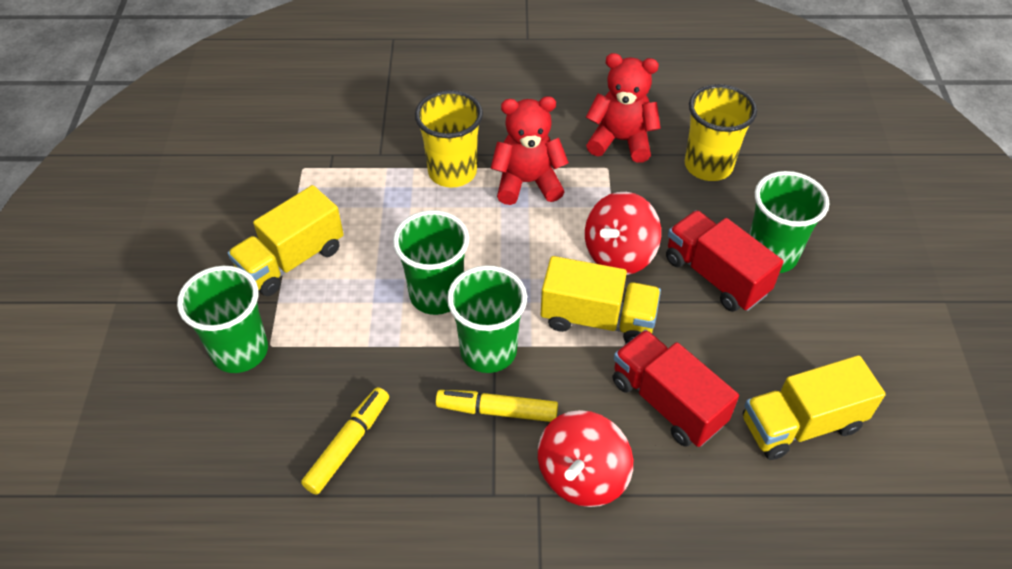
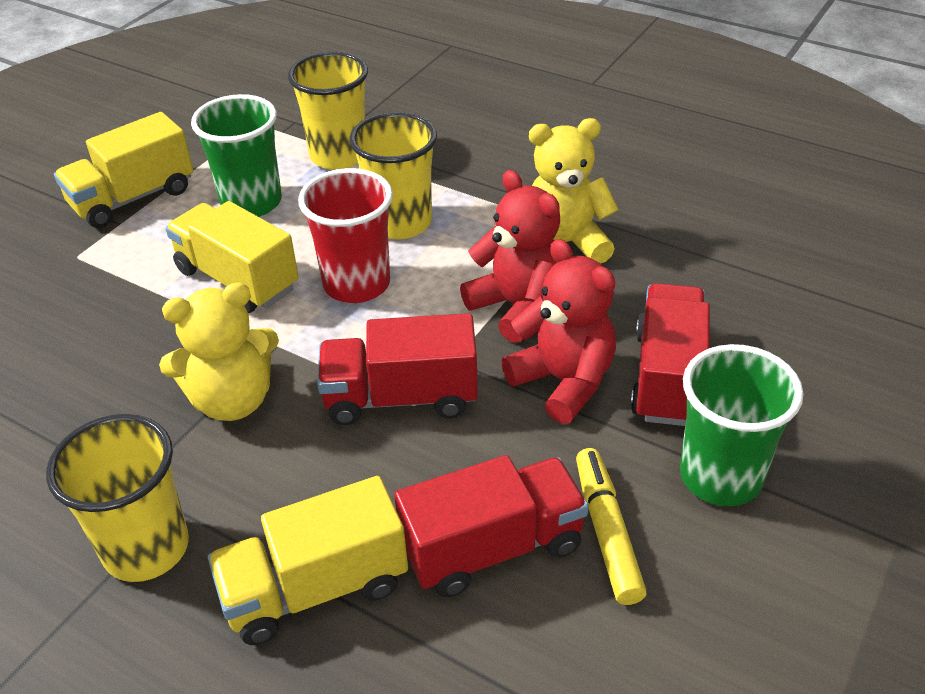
green cup: [177,266,268,373] [393,210,469,315] [447,266,527,373] [749,171,830,273] = 4 -> [191,94,282,217] [680,344,804,506] = 2
red cup: none = 0 -> [298,168,393,303] = 1
red spinning top: [538,410,633,507] [585,192,661,275] = 2 -> none = 0
red truck: [613,330,739,447] [666,210,784,312] = 2 -> [317,313,478,425] [394,455,589,597] [630,283,710,426] = 3
yellow cup: [415,90,483,188] [685,84,757,181] = 2 -> [46,414,189,582] [288,52,368,170] [350,112,437,239] = 3
yellow marker: [301,387,389,495] [436,390,558,422] = 2 -> [576,448,647,605] = 1
yellow teddy bear: none = 0 -> [159,282,279,421] [529,118,619,264] = 2

